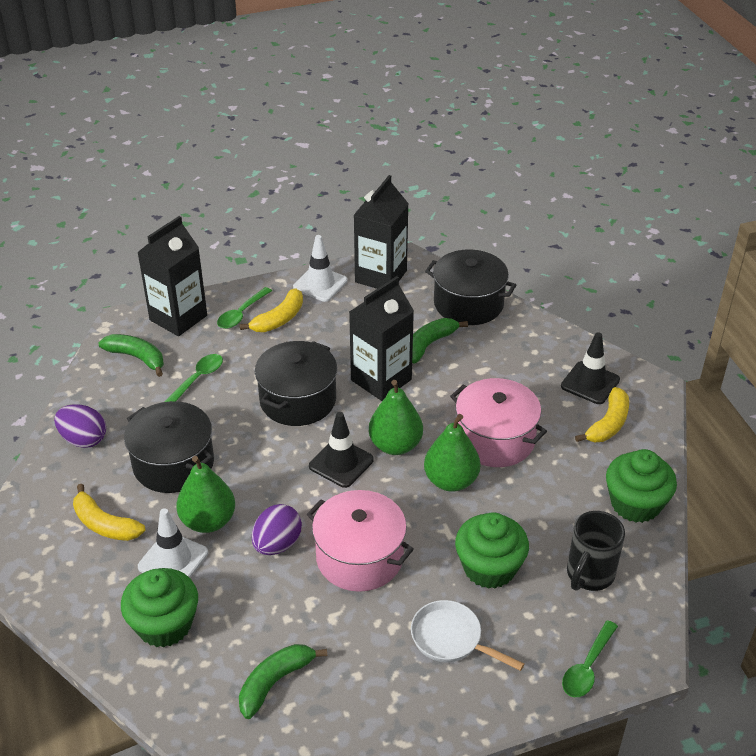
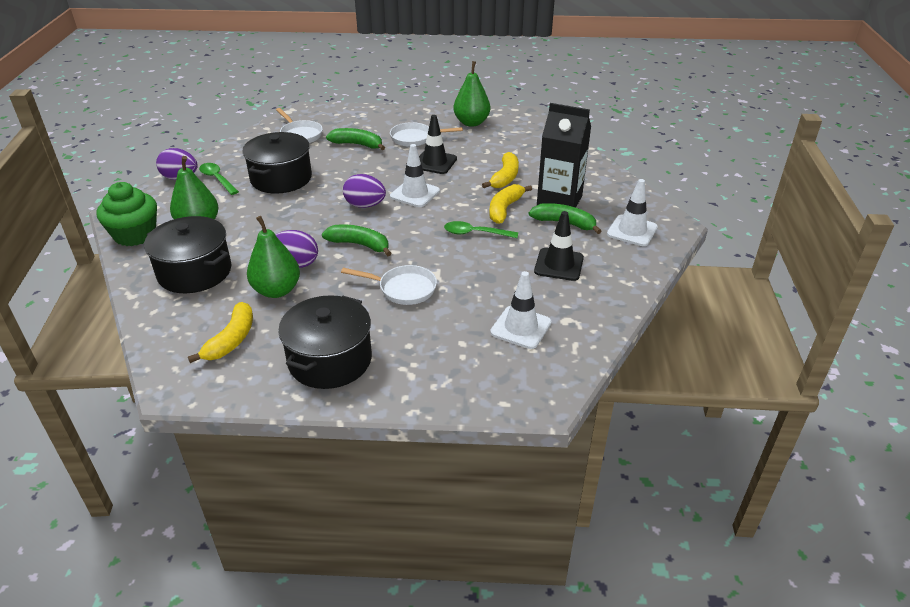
black carton: [137,216,207,336] [349,276,414,401] [354,175,409,289] = 3 -> [537,103,591,208] = 1
black mug: [567,511,625,591] = 1 -> none = 0
green cupcake: [121,568,198,648] [455,512,529,589] [606,449,677,523] = 3 -> [96,182,157,246] = 1
green spoon: [164,354,223,402] [217,287,272,329] [562,620,618,697] = 3 -> [199,163,239,195] [444,221,518,238] = 2
pink pot: [307,490,414,592] [450,378,547,467] = 2 -> none = 0
purple egg: [54,404,106,448] [252,504,302,555] = 2 -> [156,148,197,180] [276,230,318,268] [343,174,386,208] = 3
white pan: [411,600,525,671] = 1 -> [276,108,323,143] [341,265,437,305] [390,122,463,147] = 3
white traffic cone: [138,508,208,578] [293,235,348,302] = 2 -> [390,144,440,207] [490,271,552,349] [607,179,658,246] = 3

